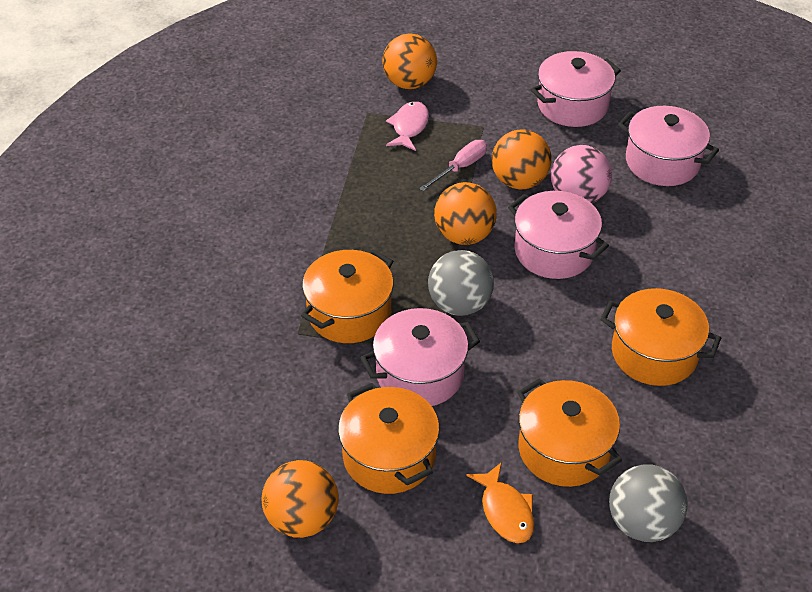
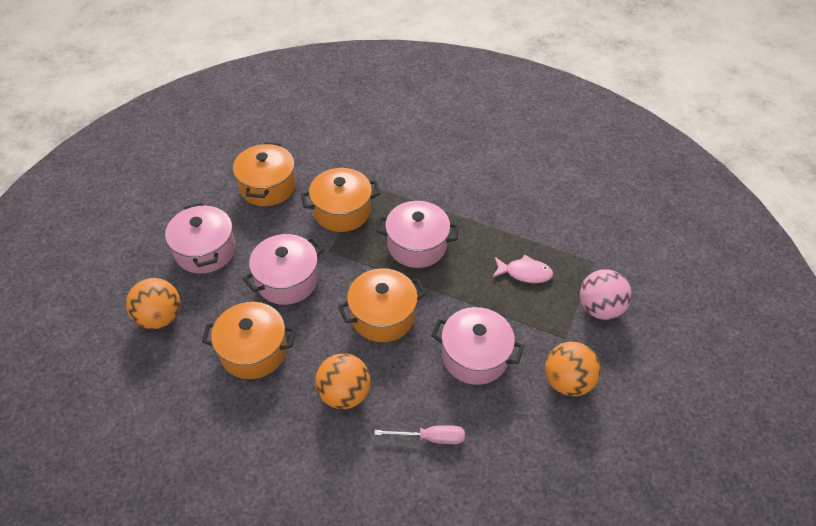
grey ball: [428,250,494,316] [609,464,687,542] = 2 -> none = 0
orange ball: [262,460,339,538] [382,33,437,89] [434,182,496,245] [492,129,551,190] = 4 -> [126,278,180,329] [315,353,371,409] [545,342,600,396] = 3
orange fish: [466,462,534,543] = 1 -> none = 0

